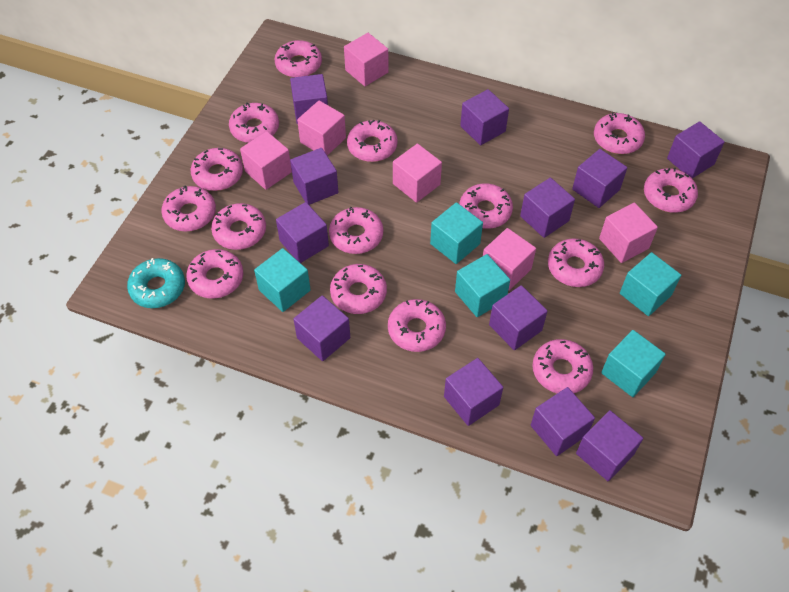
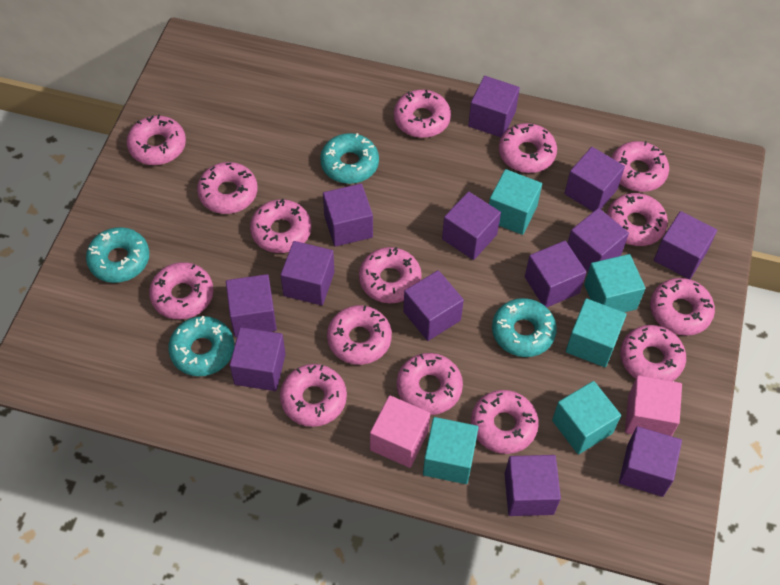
pink cube: [240,131,292,190] [297,101,346,155] [344,33,389,86] [393,144,442,203] [483,228,536,291] [599,203,658,263] = 6 -> [370,395,430,468] [625,375,682,436] = 2
purple cube: [276,202,329,263] [290,74,328,124] [290,148,338,205] [293,295,350,361] [444,358,503,426] [460,89,509,145] [489,285,548,350] [520,178,575,238] [531,387,595,456] [572,149,627,208] [576,410,643,481] [667,121,725,178] = 12 -> [226,274,277,337] [230,327,286,391] [281,241,335,305] [323,184,373,247] [403,270,464,341] [442,191,501,260] [468,76,520,137] [505,455,561,516] [525,241,586,307] [565,147,625,212] [568,208,629,272] [619,426,682,497] [654,211,717,279] = 13
turquoise donut: [127,258,185,308] = 1 -> [86,227,149,283] [168,316,234,376] [320,133,379,184] [492,298,557,357] = 4

